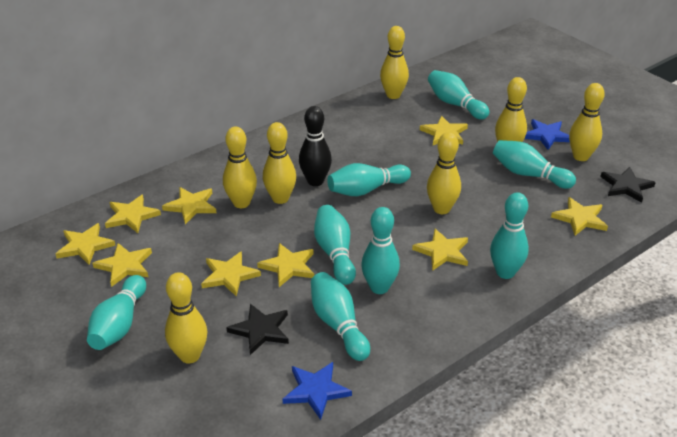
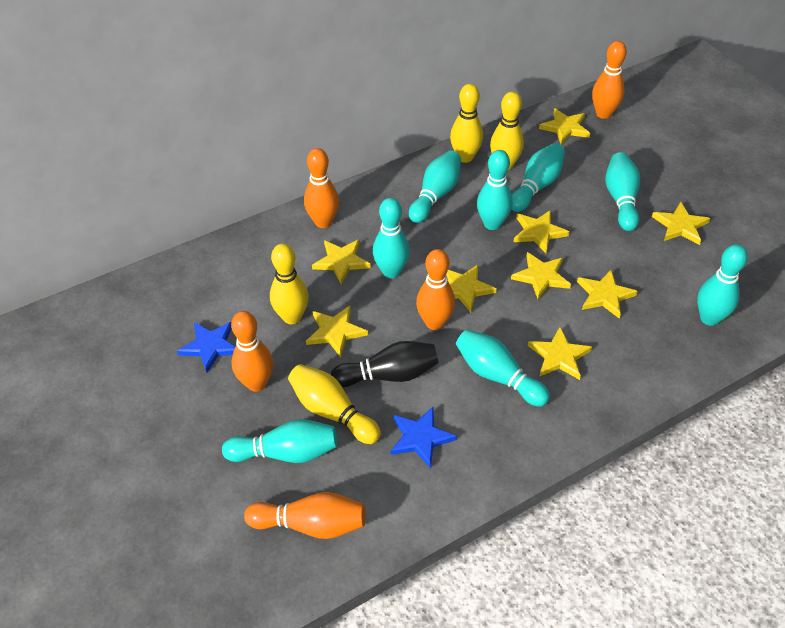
black star: [226,304,289,355] [600,167,656,203] = 2 -> none = 0
orange bowling pin: none = 0 -> [231,311,273,392] [244,492,366,539] [304,148,339,228] [416,249,455,330] [592,41,627,119] = 5
yellow bowling pin: [165,272,207,364] [223,126,257,208] [263,122,296,204] [380,26,409,99] [427,132,461,214] [495,77,527,142] [569,83,605,161] = 7 -> [270,243,309,324] [288,364,381,444] [450,84,483,163] [490,92,524,170] = 4

